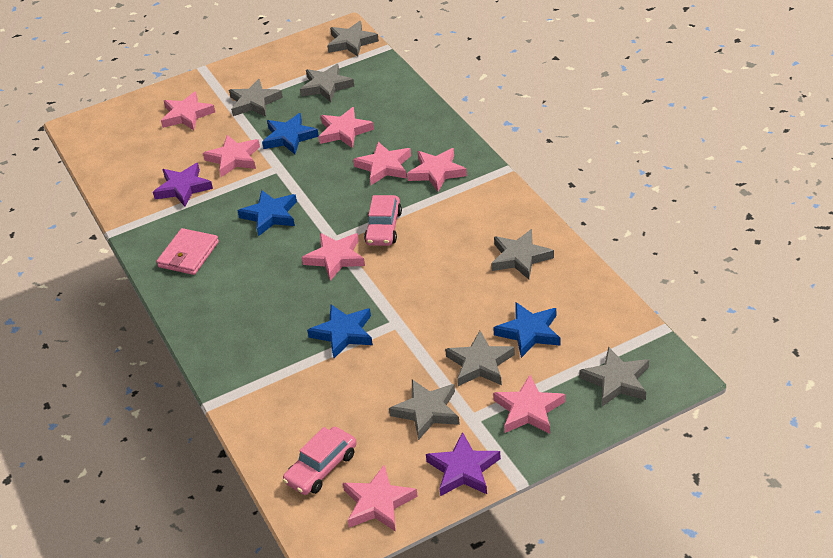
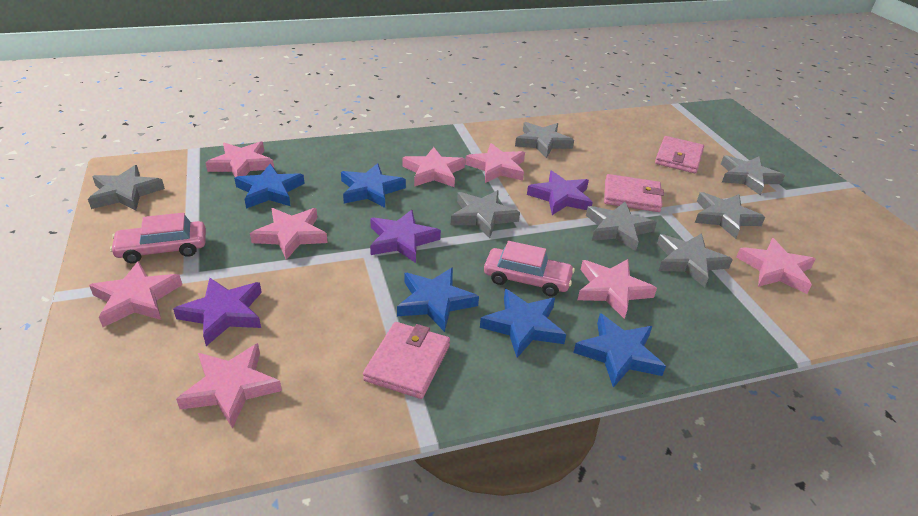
blue star: [238,190,297,236] [262,113,319,154] [307,304,373,358] [493,302,561,358] = 4 -> [234,164,305,209] [341,163,406,208] [397,267,479,332] [480,289,566,358] [573,313,666,388] = 5
pink wallet: [156,228,219,275] = 1 -> [363,322,450,399] [604,174,664,212] [655,136,704,173] = 3
purple star: [153,163,213,207] [426,432,501,496] = 2 -> [173,278,262,346] [370,210,441,263] [527,171,593,215] = 3

